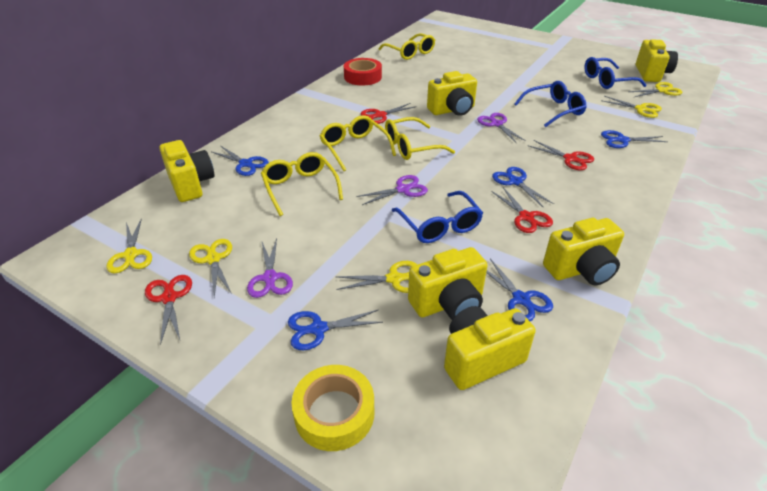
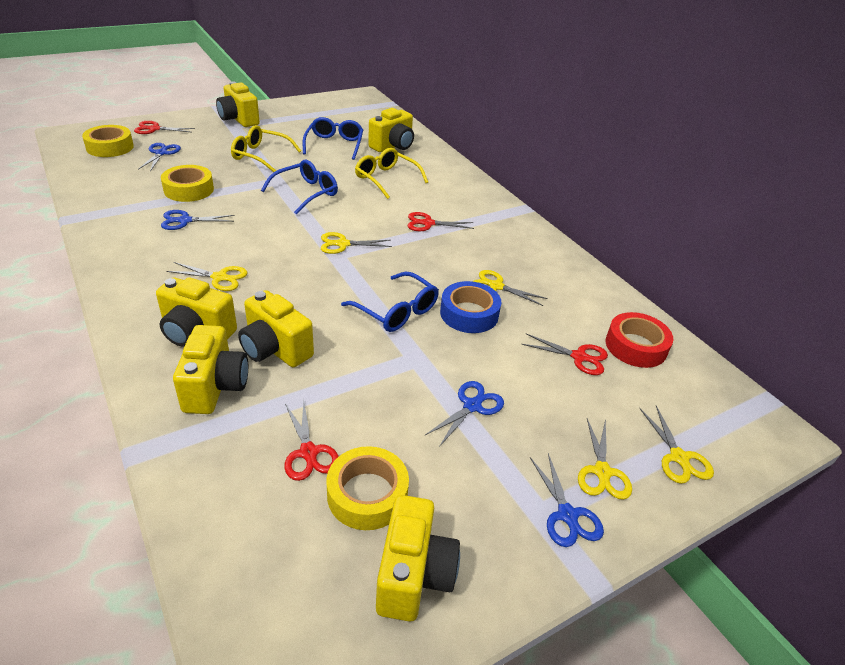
blue scissors: [212,146,269,176] [288,309,383,351] [486,259,553,321] [492,167,554,208] [601,130,667,148] = 5 -> [138,143,181,171] [161,210,235,230] [424,381,504,447] [530,453,604,547] = 4
blue tape: none = 0 -> [440,281,501,333] = 1
purple scissors: [247,238,293,298] [356,175,428,205] [477,113,526,143] = 3 -> none = 0
yellow glasses: [261,152,343,216] [320,115,396,171] [378,33,435,60] [385,117,455,160] = 4 -> [231,125,301,172] [355,148,428,199] = 2
yellow tape: [292,365,374,451] = 1 -> [82,125,134,157] [161,165,214,202] [327,446,409,530] = 3

